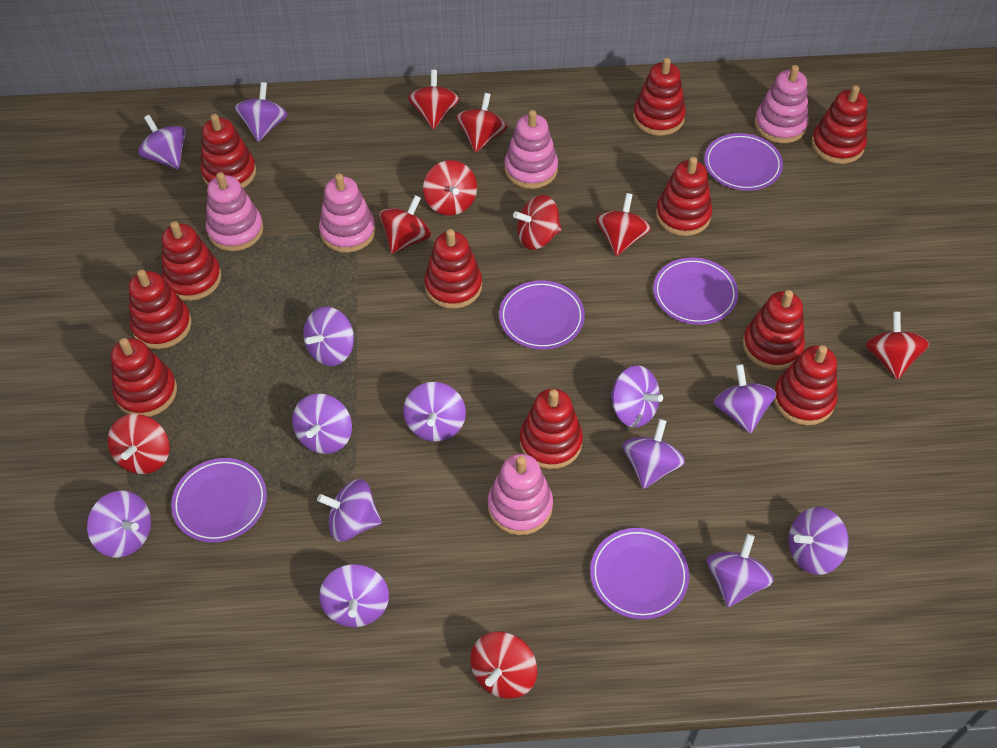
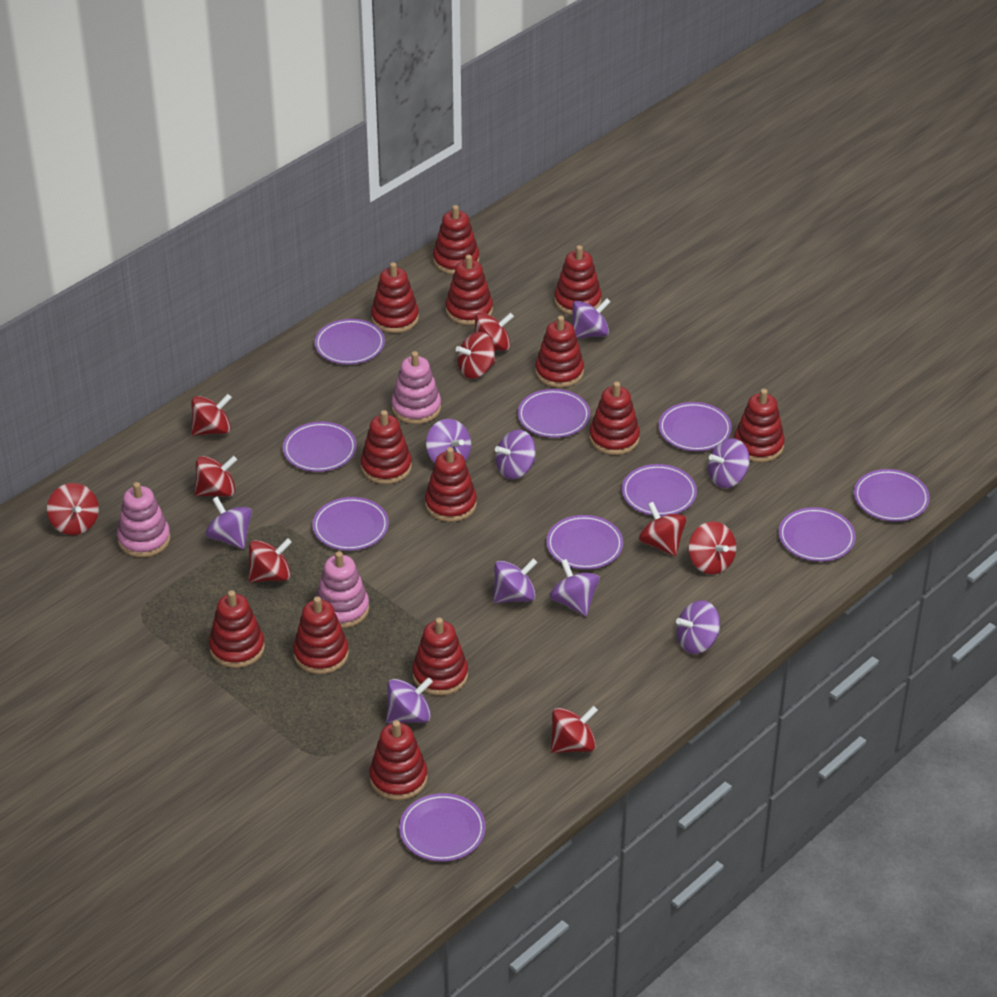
pink stacking toy: [206,172,264,251] [319,173,376,253] [488,454,553,535] [504,110,558,189] [754,65,809,143] = 5 -> [117,482,171,558] [316,551,369,628] [391,351,441,424] = 3
purple plate: [171,458,267,543] [499,280,585,350] [590,528,689,619] [653,257,738,325] [704,133,783,191] = 5 -> [283,422,357,472] [312,497,389,551] [315,319,385,365] [399,793,486,862] [518,389,590,438] [546,515,623,569] [622,464,697,516] [659,402,732,451] [779,507,856,562] [854,469,930,521] = 10
purple spinning top: [87,491,151,558] [138,115,186,170] [235,82,288,142] [292,394,352,454] [303,306,354,366] [317,479,382,541] [319,564,389,627] [403,382,466,441] [611,365,663,428] [623,419,685,489] [707,534,774,607] [714,364,777,434] [789,507,848,575] = 13 -> [206,496,252,549] [386,677,433,723] [426,419,471,463] [493,558,538,603] [495,430,536,479] [550,559,600,616] [572,298,611,339] [676,600,720,654] [708,438,750,488] = 9
red stacking toy: [111,338,177,417] [129,269,192,349] [162,221,222,301] [201,114,256,188] [424,229,482,309] [520,389,583,469] [633,57,686,136] [656,157,712,236] [743,290,805,370] [774,345,838,425] [811,85,867,164] = 11 -> [209,590,265,668] [293,596,349,674] [361,410,412,484] [369,720,428,800] [371,262,419,333] [412,617,468,696] [425,447,477,522] [433,205,479,274] [446,254,493,325] [535,316,584,388] [554,245,602,315] [589,382,640,455] [734,389,785,462] = 13

